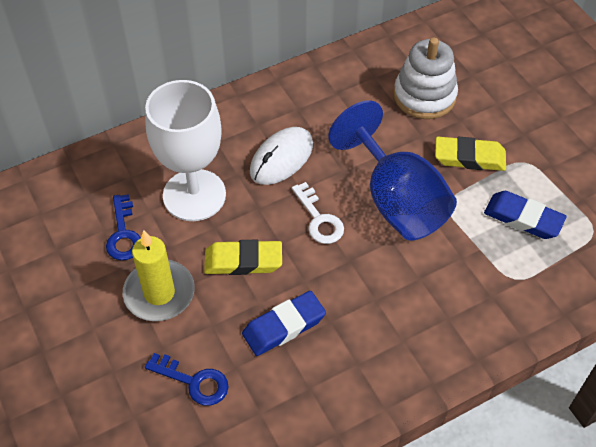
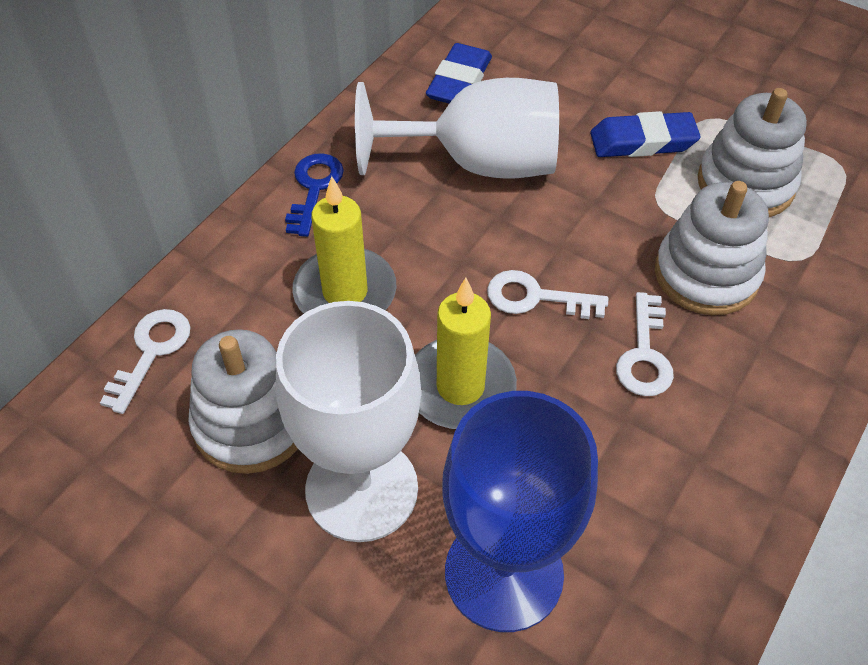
blue key: [106,194,141,260] [145,353,228,406] = 2 -> [285,153,344,237] = 1
white goblet: [145,80,226,221] = 1 -> [276,301,421,542] [355,78,559,179] = 2
white key: [292,182,344,244] = 1 -> [100,309,190,414] [487,270,608,319] [616,292,674,396] = 3
white mouse: [250,127,313,185] = 1 -> none = 0
white stacking toy: [394,38,458,119] = 1 -> [188,329,298,474] [655,181,769,315] [697,88,807,217] = 3
yellow candle: [123,230,195,321] = 1 -> [292,176,396,314] [415,278,517,429] = 2
yellow eraser: [204,240,282,275] [435,137,506,171] = 2 -> none = 0

